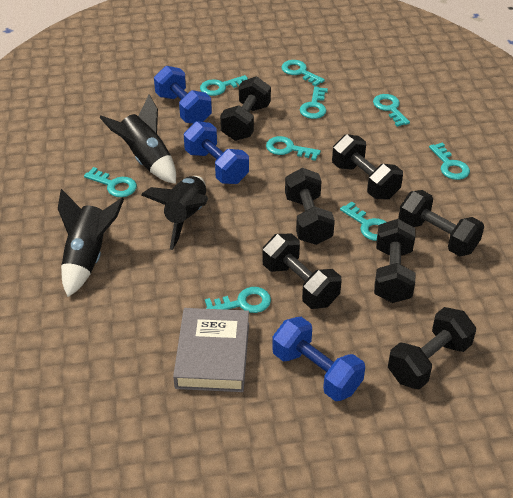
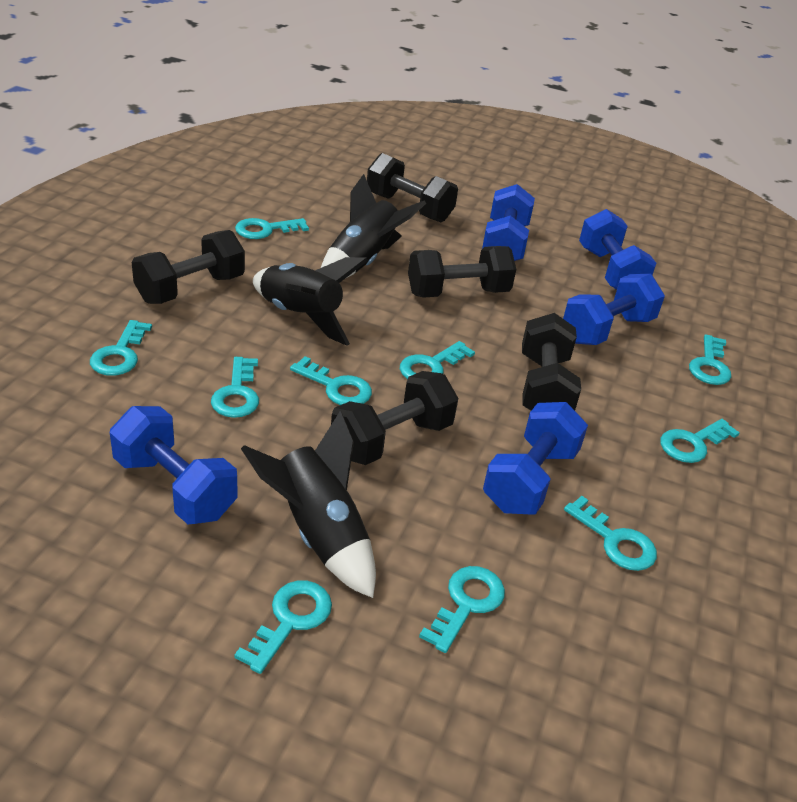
black dumbbell: [220,76,271,141] [263,233,342,309] [285,168,335,245] [332,134,403,199] [374,219,415,303] [388,307,476,389] [398,190,484,257] = 7 -> [132,230,245,304] [331,371,458,465] [367,153,458,222] [408,246,516,298] [522,313,581,411] = 5
blue dumbbell: [154,66,212,124] [184,121,249,184] [272,317,365,401] = 3 -> [110,406,238,524] [482,184,535,261] [483,402,588,515] [563,274,665,345] [579,209,656,289] = 5
grey book: [173,308,249,392] = 1 -> none = 0
turquoise key: [84,167,137,197] [200,75,248,96] [205,287,271,313] [266,136,321,161] [281,60,325,87] [300,87,328,119] [340,201,386,241] [373,94,410,127] [429,143,470,180] = 9 -> [90,320,152,376] [211,357,259,418] [234,580,332,674] [235,218,309,239] [290,356,372,405] [400,341,475,379] [419,566,505,653] [564,496,657,571] [660,419,740,463] [689,334,731,385] = 10

